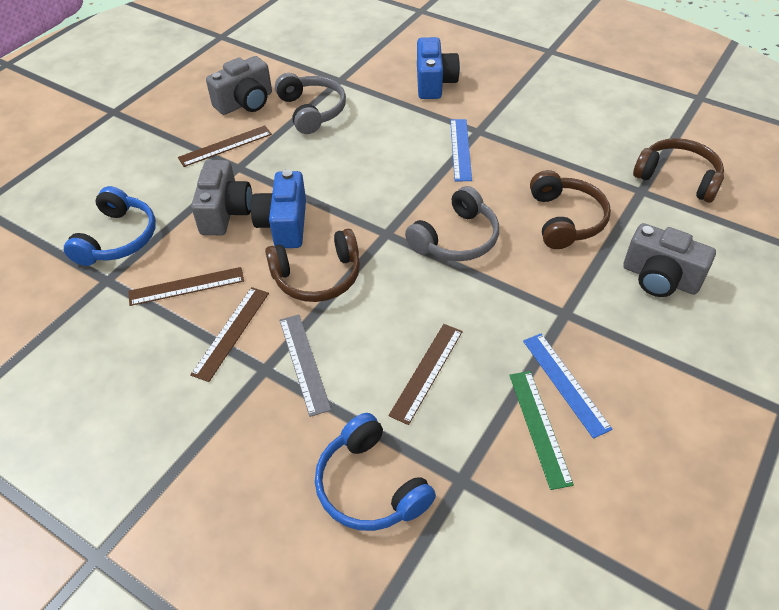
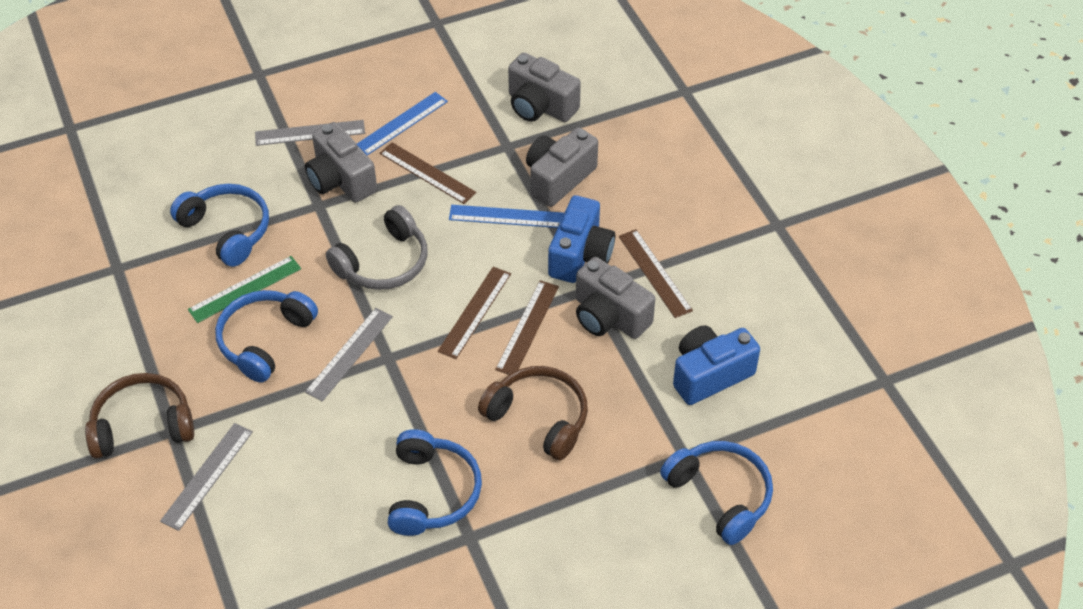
blue headphones: [64,186,156,266] [315,413,436,531] = 2 -> [170,184,269,267] [215,290,318,383] [388,429,482,536] [660,441,773,545] = 4
brown headphones: [265,229,360,302] [530,170,611,249] [633,138,724,203] = 3 -> [85,373,194,459] [478,366,588,460] = 2
grey camera: [191,160,252,235] [206,56,272,115] [623,223,716,297] = 3 -> [305,122,377,203] [508,53,581,122] [526,127,598,207] [576,257,655,339] = 4
grey headphones: [275,73,346,134] [405,186,499,261] = 2 -> [326,205,428,290] = 1
grey ruler: [279,314,331,417] = 1 -> [160,423,253,531] [255,120,365,146] [305,308,393,402] = 3

